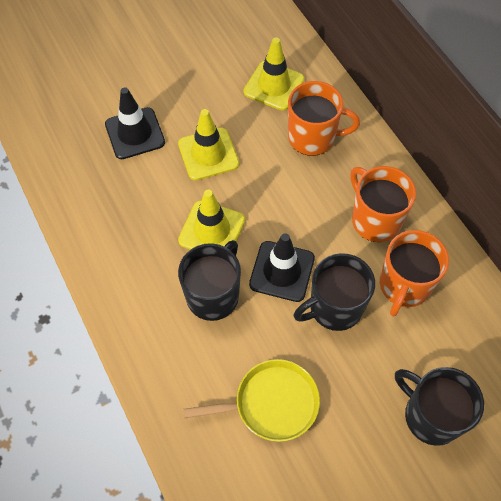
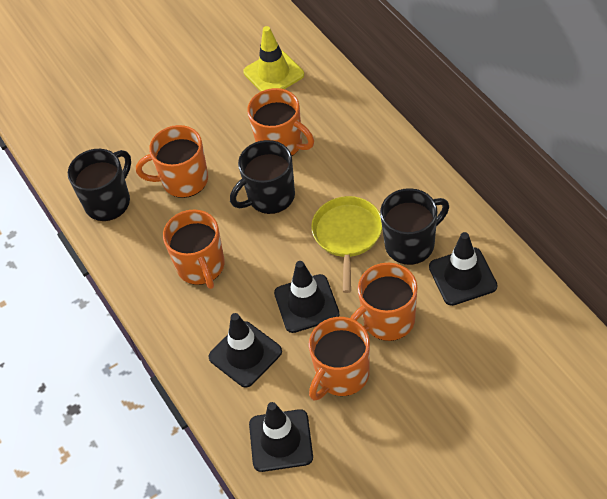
black traffic cone: [105,87,165,159] [249,233,315,302] = 2 -> [208,313,282,388] [249,402,313,472] [274,261,340,333] [429,232,497,306] = 4
orange mug: [288,81,360,156] [350,166,416,242] [380,230,449,317] = 3 -> [136,125,208,198] [163,210,225,289] [247,88,314,156] [309,317,370,400] [350,263,417,341] = 5
yellow traffic cone: [178,109,239,180] [178,190,245,250] [243,37,305,111] = 3 -> [243,26,304,92] = 1

